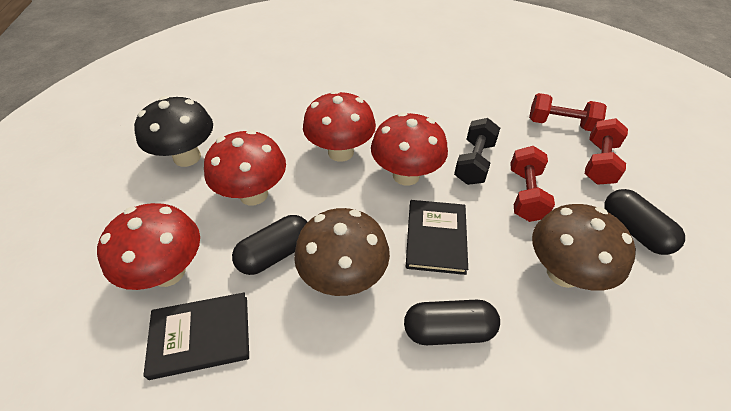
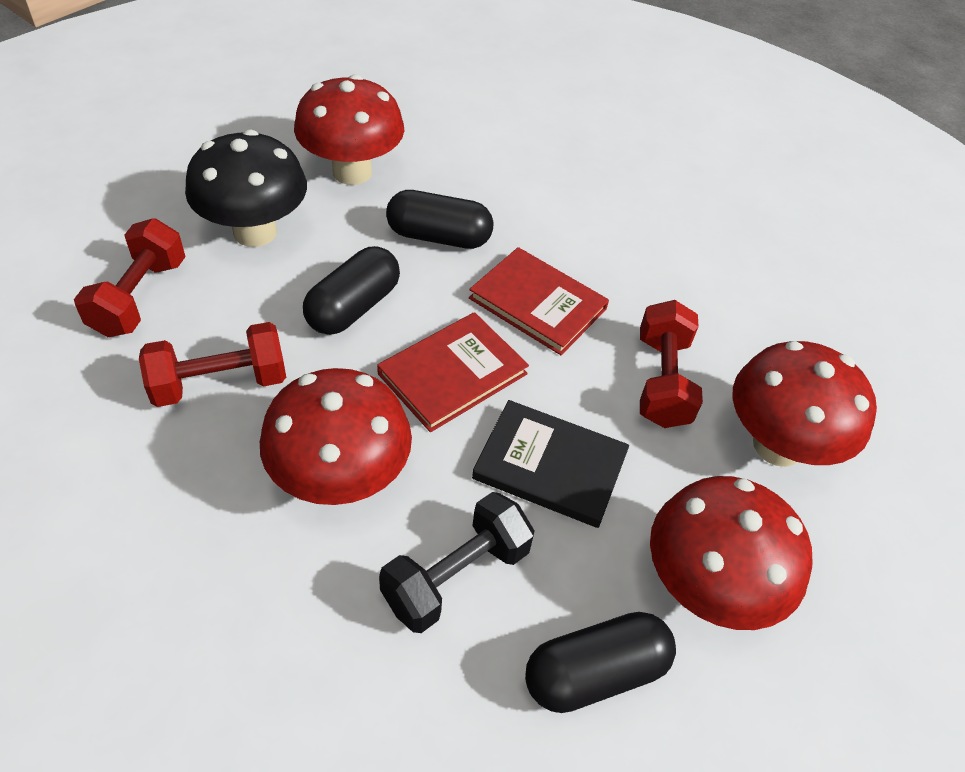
black book: [143,293,249,380] [406,200,468,275] = 2 -> [472,400,629,528] = 1
brown mushroom: [294,208,390,296] [532,204,636,291] = 2 -> none = 0
red book: none = 0 -> [377,312,529,432] [469,247,609,355] = 2

